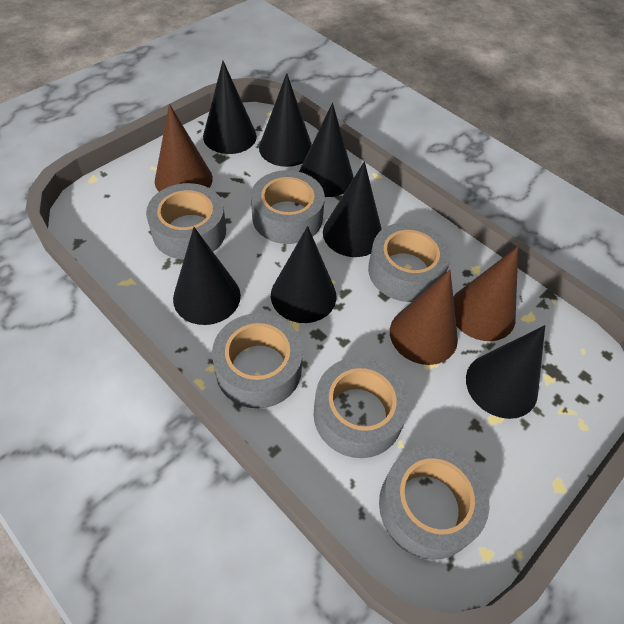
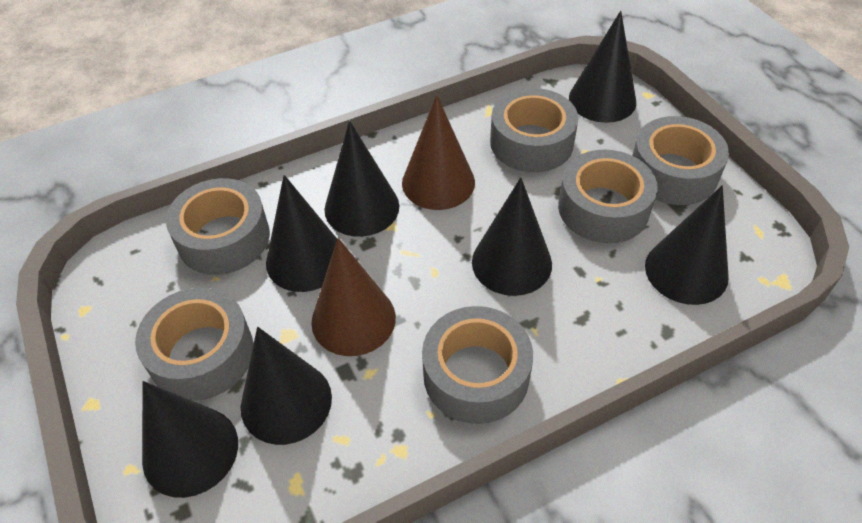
brown cone: [155,104,213,192] [390,270,458,365] [453,246,518,341] = 3 -> [311,238,396,356] [402,95,475,210] = 2

